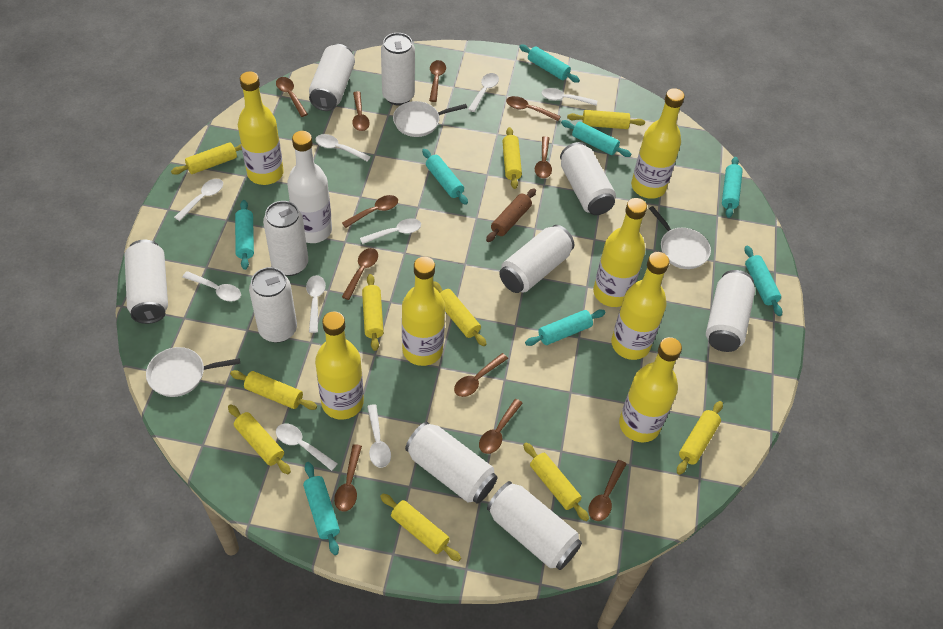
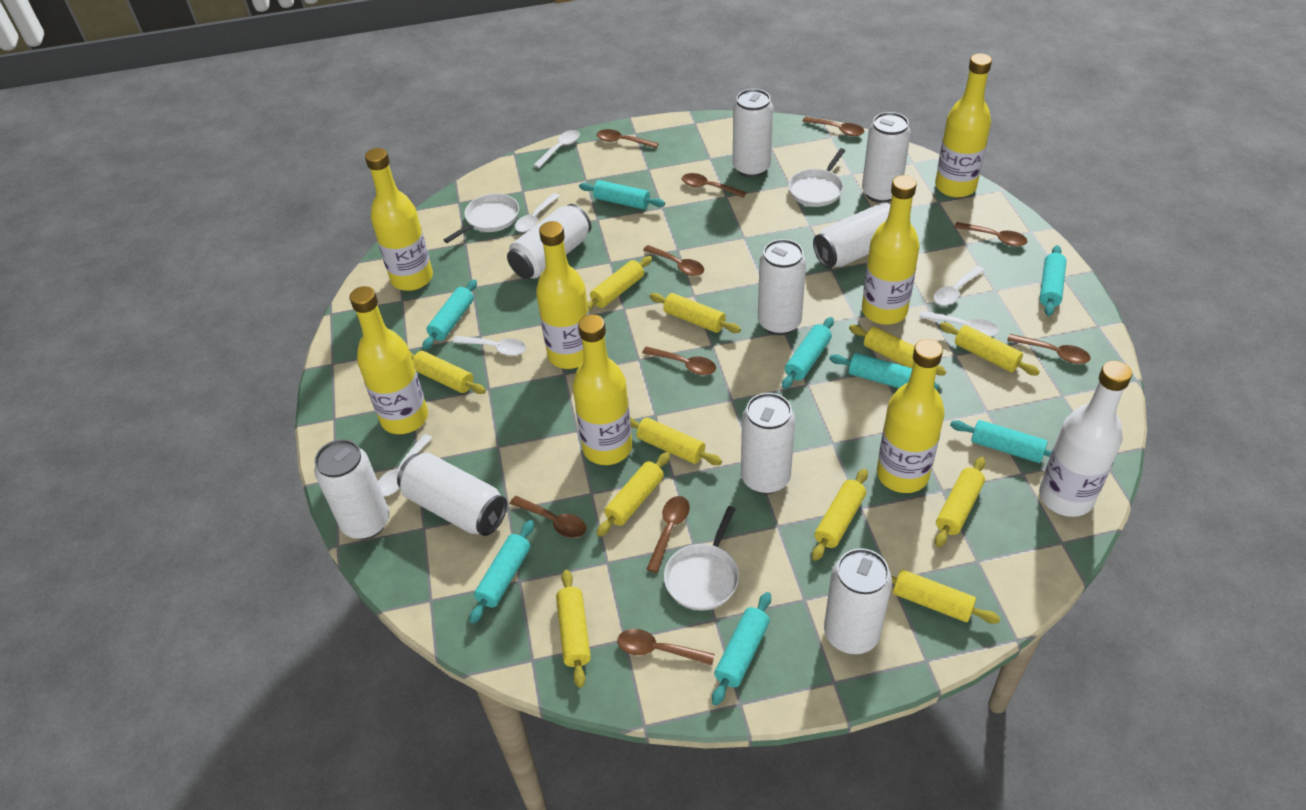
brown rolling pin: [486,188,536,242] = 1 -> none = 0
brown spoon: [276,77,308,117] [334,444,362,512] [342,195,398,228] [342,248,378,300] [352,91,370,131] [429,60,446,102] [454,353,508,397] [479,399,523,454] [506,96,561,121] [535,136,552,178] [588,460,626,521] = 11 -> [510,496,586,538] [596,129,659,148] [617,629,715,665] [642,347,716,375] [643,245,704,276] [646,496,690,573] [682,173,746,197] [802,117,864,136] [954,222,1027,247] [1007,334,1090,364] = 10
white can: [125,240,168,324] [249,267,297,343] [263,201,308,276] [309,44,355,111] [381,33,415,105] [405,422,498,504] [487,481,582,570] [499,225,574,293] [560,142,616,215] [706,270,755,352] = 10 -> [314,439,390,540] [397,452,507,536] [507,204,591,279] [733,89,773,178] [741,393,795,494] [758,239,806,335] [813,202,891,268] [824,548,892,654] [862,112,911,203] = 9
white spoon: [174,179,223,221] [182,271,241,302] [276,424,338,471] [306,275,326,333] [316,134,371,162] [360,218,421,244] [367,404,391,468] [468,73,499,112] [542,88,597,106] = 9 -> [378,434,432,496] [453,336,526,356] [515,193,560,232] [534,130,580,168] [919,311,999,336] [934,266,985,306] = 6
yellow rolling pin: [171,142,242,175] [228,404,291,474] [230,370,317,410] [362,274,384,351] [380,494,461,562] [433,281,486,346] [502,127,522,189] [523,442,589,521] [567,110,645,129] [677,401,723,475] = 10 -> [409,351,486,394] [556,570,591,688] [587,256,652,312] [596,452,670,537] [630,417,722,465] [649,293,741,333] [812,469,868,561] [849,325,946,375] [891,570,1000,624] [935,457,986,548] [940,323,1040,375] = 11

